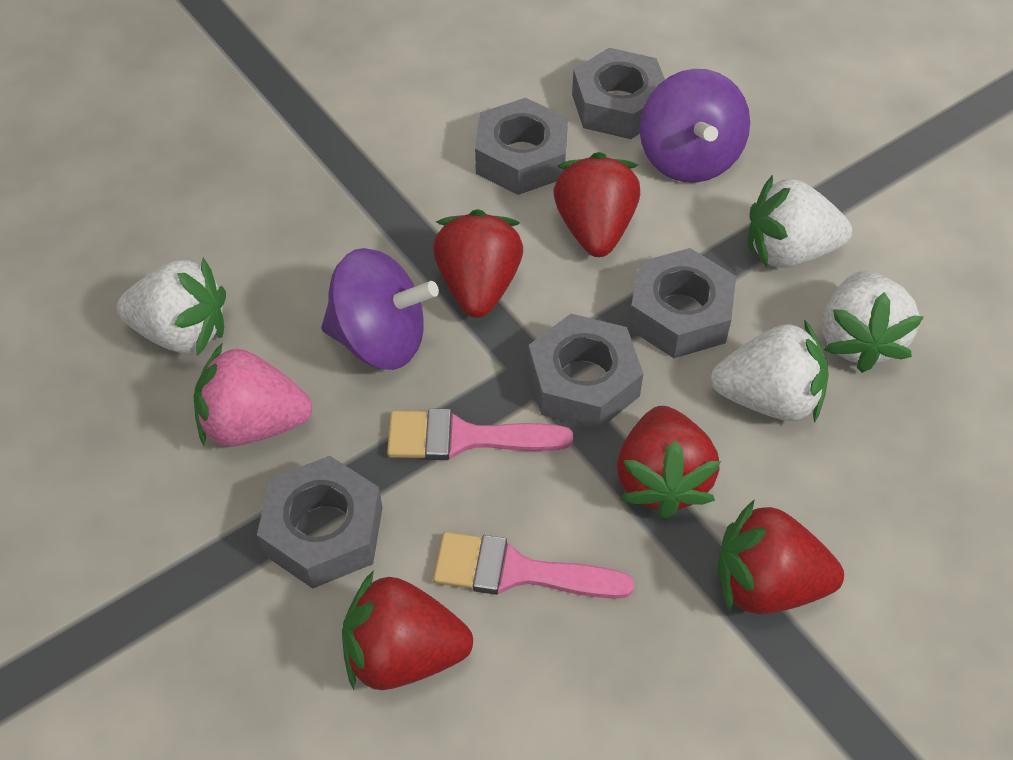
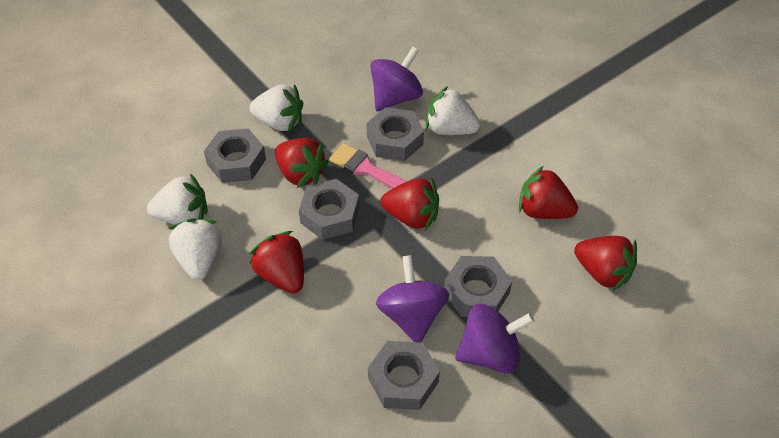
pink brush: [387,409,573,460] [433,532,634,599] = 2 -> [329,143,407,189] = 1
pink strawberry: [194,343,312,447] = 1 -> none = 0
purple spinning top: [321,248,439,370] [640,69,750,183] = 2 -> [370,47,423,111] [376,255,449,342] [455,304,534,374] = 3

